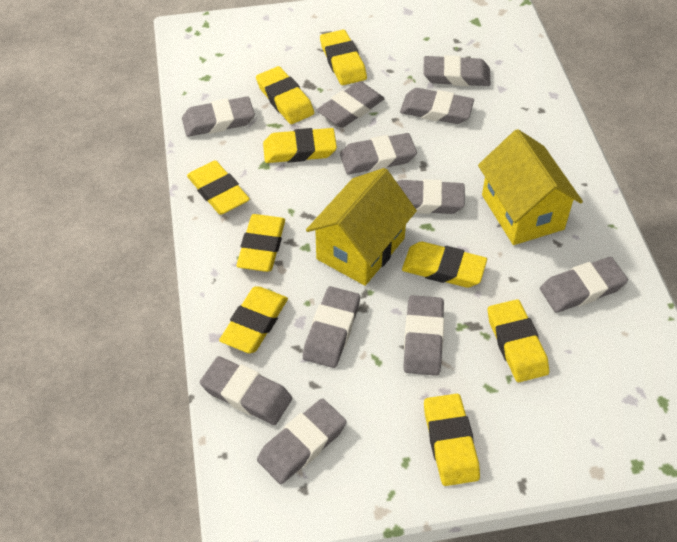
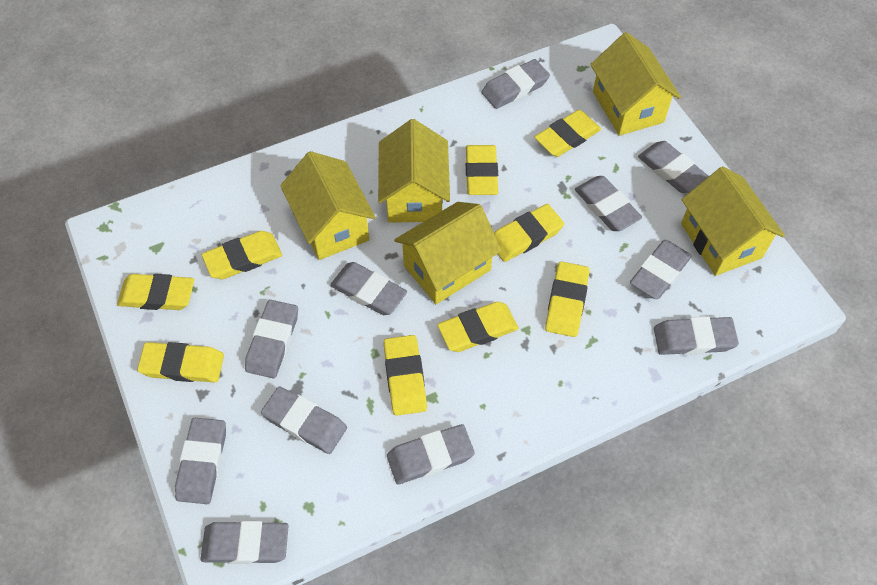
yellow house: [306,168,417,286] [478,129,583,245] = 2 -> [280,151,376,260] [378,119,450,223] [394,202,502,304] [590,32,681,136] [681,166,785,276] = 5

